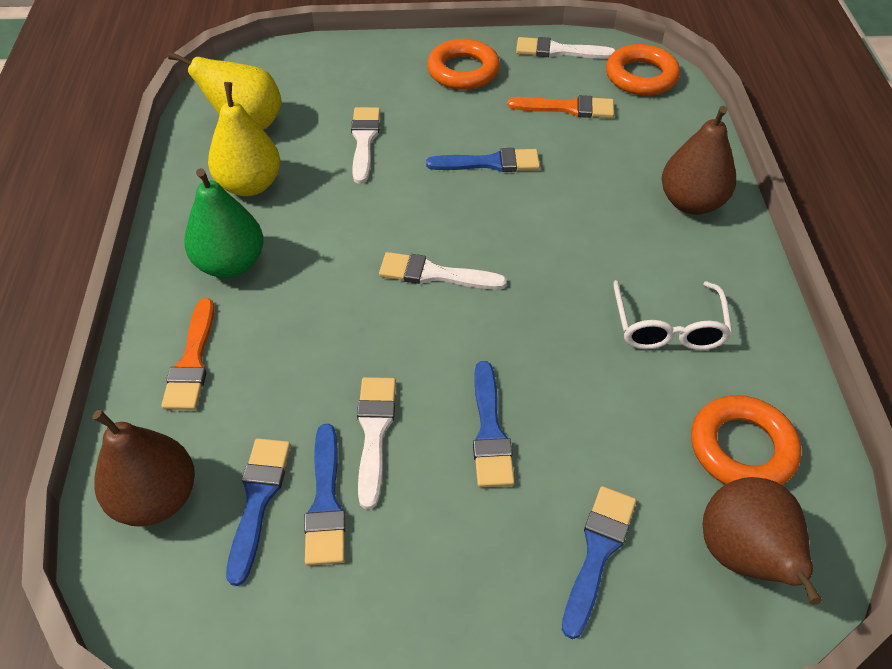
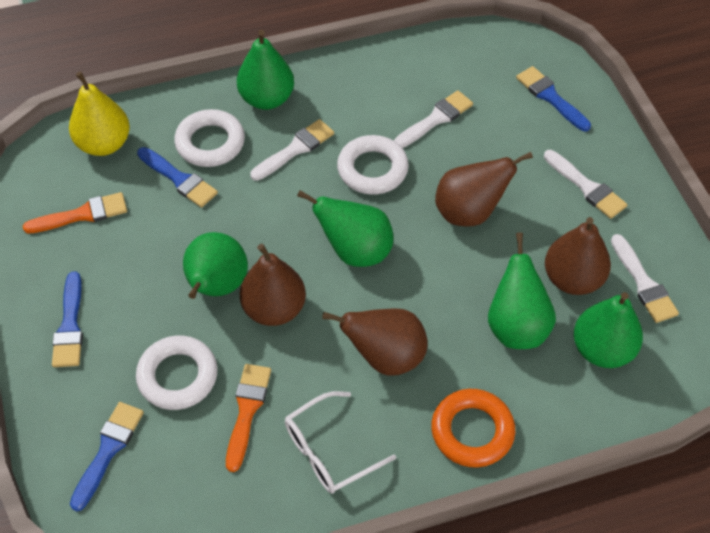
blue brush: [226,438,291,586] [304,424,346,566] [426,148,540,172] [473,361,515,487] [562,486,636,639] = 5 -> [52,271,83,367] [70,402,144,511] [137,147,218,208] [516,66,591,131] = 4
brown pear: [92,410,195,527] [662,106,736,215] [703,477,822,605] = 3 -> [240,244,306,326] [322,308,427,376] [435,152,533,227] [545,217,611,295] = 4
green pear: [184,168,264,278] = 1 -> [183,232,248,299] [237,30,294,110] [297,190,393,267] [488,232,556,349] [574,292,643,368] = 5
orange ring: [427,39,500,90] [606,44,680,95] [691,395,801,485] = 3 -> [431,389,515,468] = 1
white ring: none = 0 -> [136,335,218,410] [174,109,245,167] [337,135,409,195] = 3
yellow pear: [168,52,282,130] [208,82,280,196] = 2 -> [69,71,130,156] = 1

